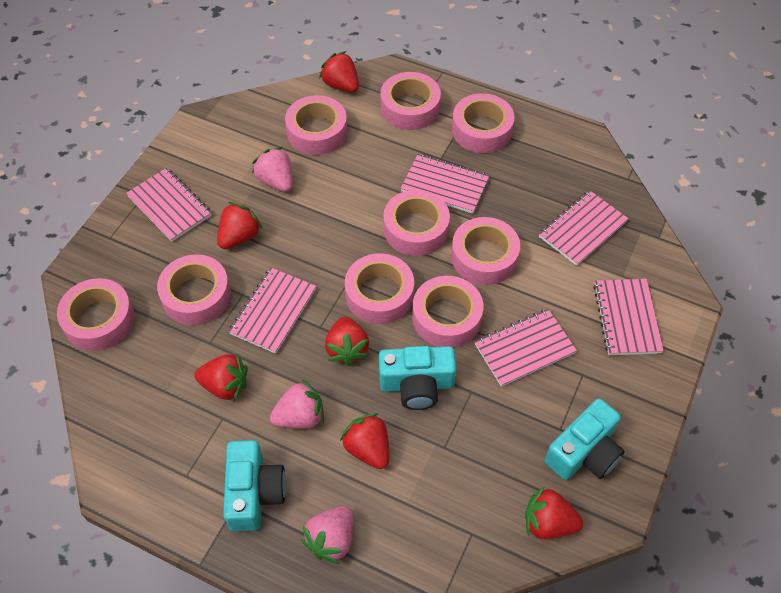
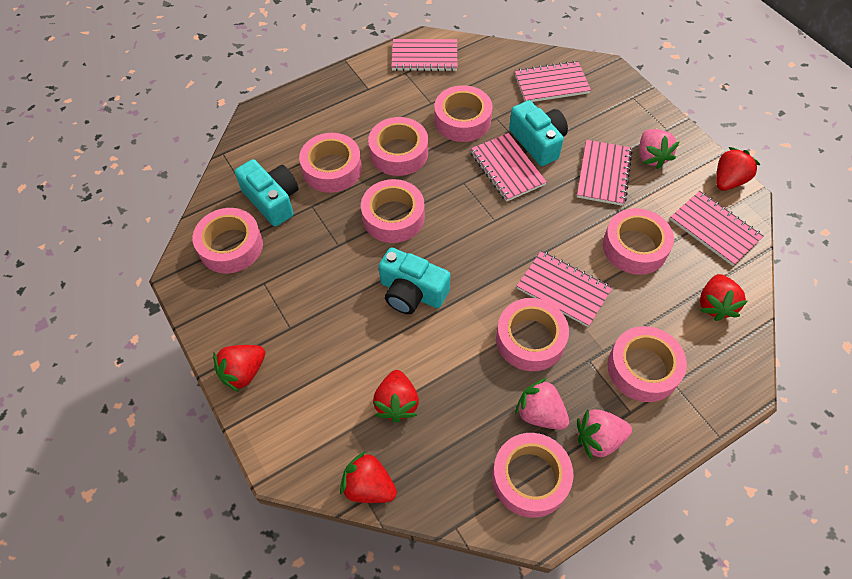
red strawberry: [194,353,247,402] [217,202,263,249] [319,51,359,92] [325,316,369,366] [340,413,389,469] [525,486,583,539] = 6 -> [213,345,265,392] [340,451,397,503] [373,370,419,423] [700,274,748,321] [716,147,760,191] = 5

